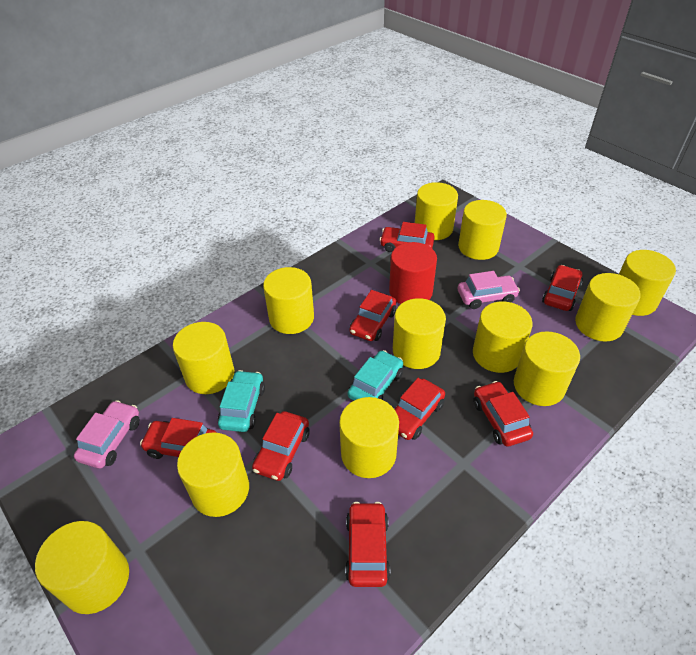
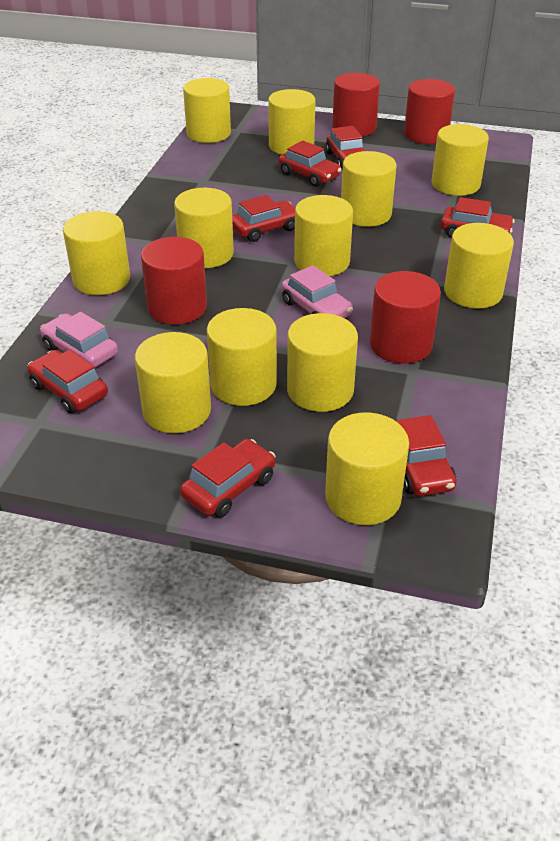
red car: [140,418,217,459] [252,411,310,481] [345,502,390,587] [349,290,396,341] [380,222,435,252] [394,378,445,440] [473,381,533,447] [542,265,583,311] = 8 -> [27,349,108,414] [180,439,275,518] [232,195,295,242] [279,141,342,187] [326,126,365,170] [396,415,456,496] [441,197,515,238] = 7
red cylinder: [389,242,437,304] = 1 -> [141,237,207,324] [332,73,380,136] [370,271,441,364] [404,79,455,144] = 4
turquoise car: [218,370,265,432] [348,350,403,401] = 2 -> none = 0

